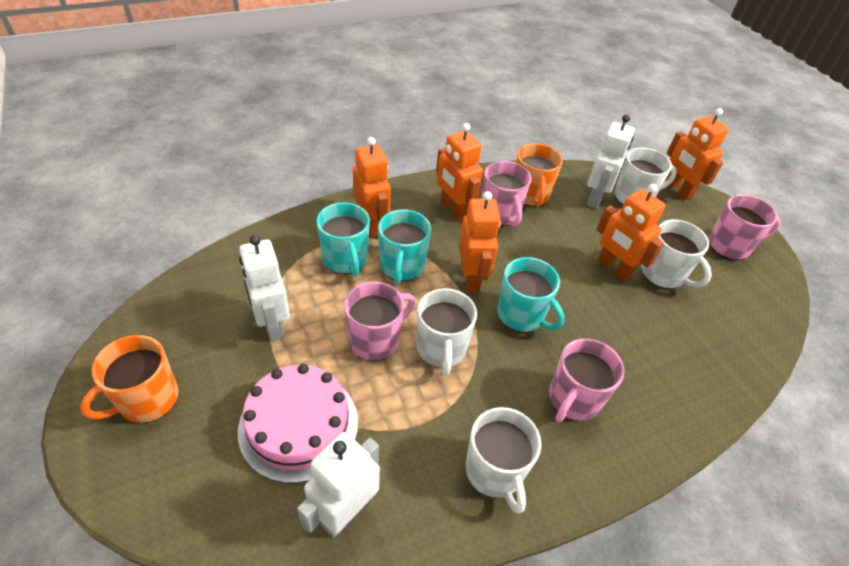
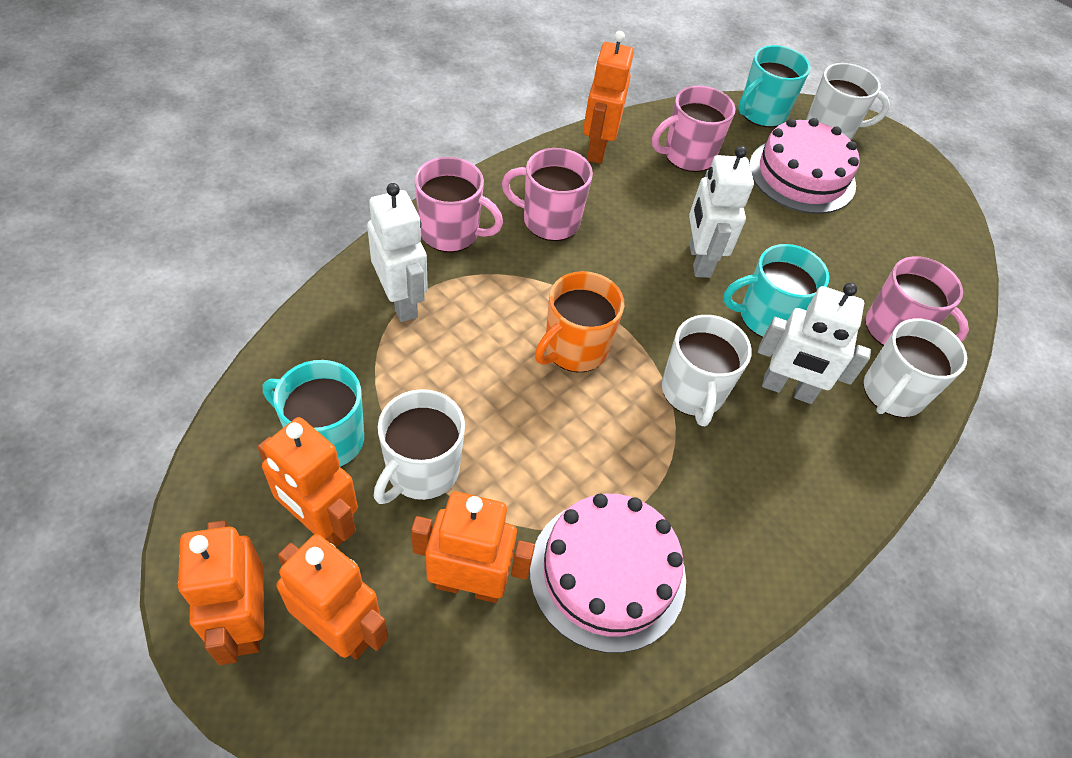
orange mug: [80,335,178,423] [516,143,563,207] = 2 -> [535,271,624,372] = 1
pink cake: [238,364,358,483] = 1 -> [530,494,686,653] [749,118,860,214] = 2

